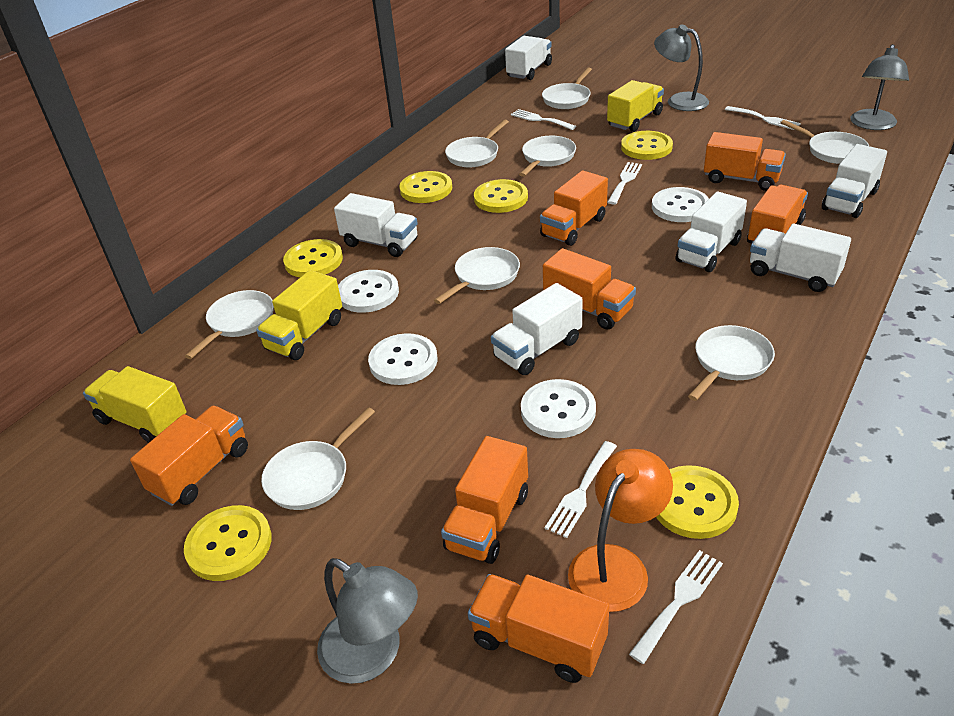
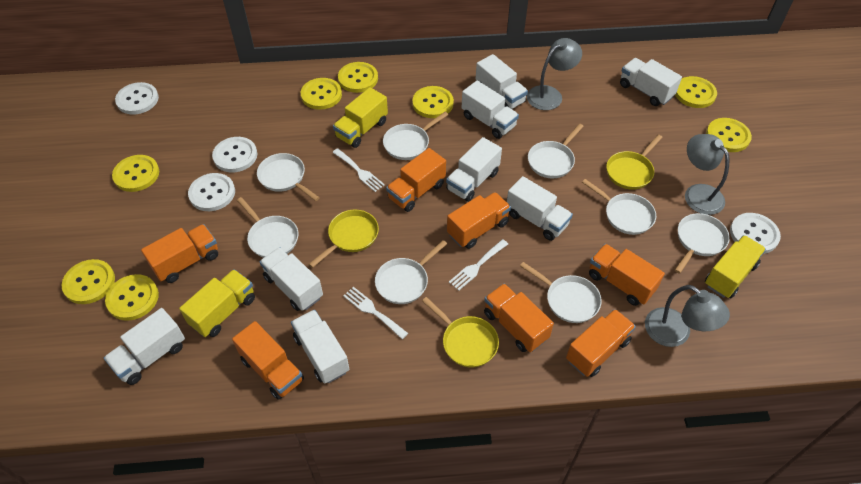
orange lamp: [568,449,673,612] = 1 -> none = 0
white fork: [511,109,576,130] [545,441,617,538] [607,162,642,205] [629,550,723,664] [725,106,801,130] = 5 -> [332,148,385,192] [343,287,408,339] [449,239,508,291] = 3
white truck: [334,193,418,257] [491,283,583,375] [505,36,552,80] [676,192,747,272] [750,224,851,292] [822,144,887,218] = 6 -> [104,308,185,385] [260,247,323,311] [291,310,350,384] [446,137,502,202] [462,81,519,139] [476,54,528,109] [507,176,573,241] [620,58,682,106] = 8
yellow button: [184,505,272,581] [283,239,343,277] [399,171,452,203] [474,179,528,213] [621,131,673,160] [656,465,739,539] = 6 -> [62,259,115,304] [105,274,159,321] [112,155,159,192] [301,78,342,110] [338,62,378,93] [412,86,454,118] [675,76,717,108] [706,118,752,152] = 8
yellow pan: none = 0 -> [308,210,379,268] [422,297,499,367] [606,134,663,190] = 3

